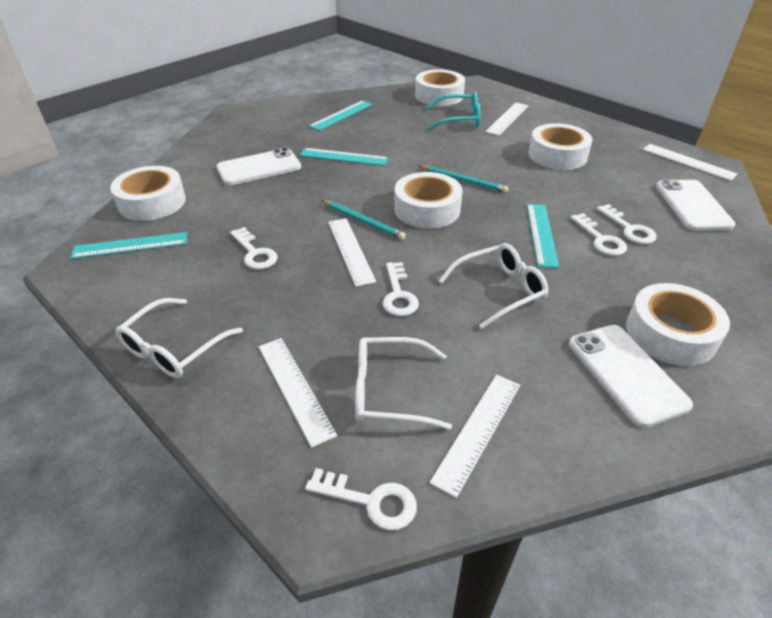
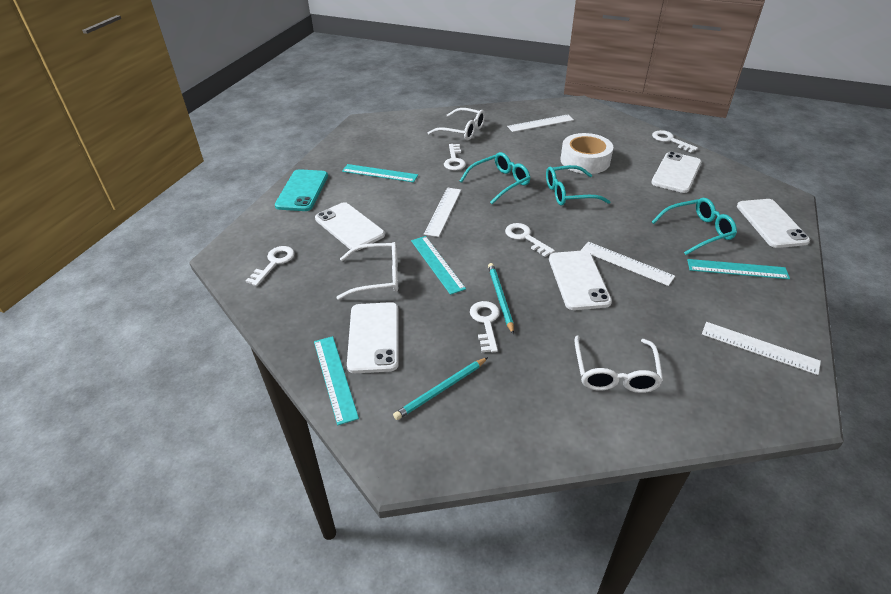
turquoise glasses: [426,92,481,131] = 1 -> [460,152,530,204] [546,165,611,206] [652,198,737,255] = 3
turquoise phone: none = 0 -> [275,169,328,211] = 1
white phone: [216,148,301,185] [569,325,693,428] [656,179,736,231] = 3 -> [315,202,385,251] [347,302,399,373] [549,250,612,310] [651,152,701,193] [737,199,810,248] = 5
white ruler: [259,338,337,448] [328,218,376,287] [429,375,520,498] [485,103,529,136] [643,144,738,181] = 5 -> [424,188,461,237] [507,115,574,132] [581,242,675,286] [702,322,821,375] = 4
white tape: [110,166,186,221] [394,172,463,229] [415,70,465,106] [529,123,593,170] [626,283,730,366] = 5 -> [561,133,613,174] = 1

